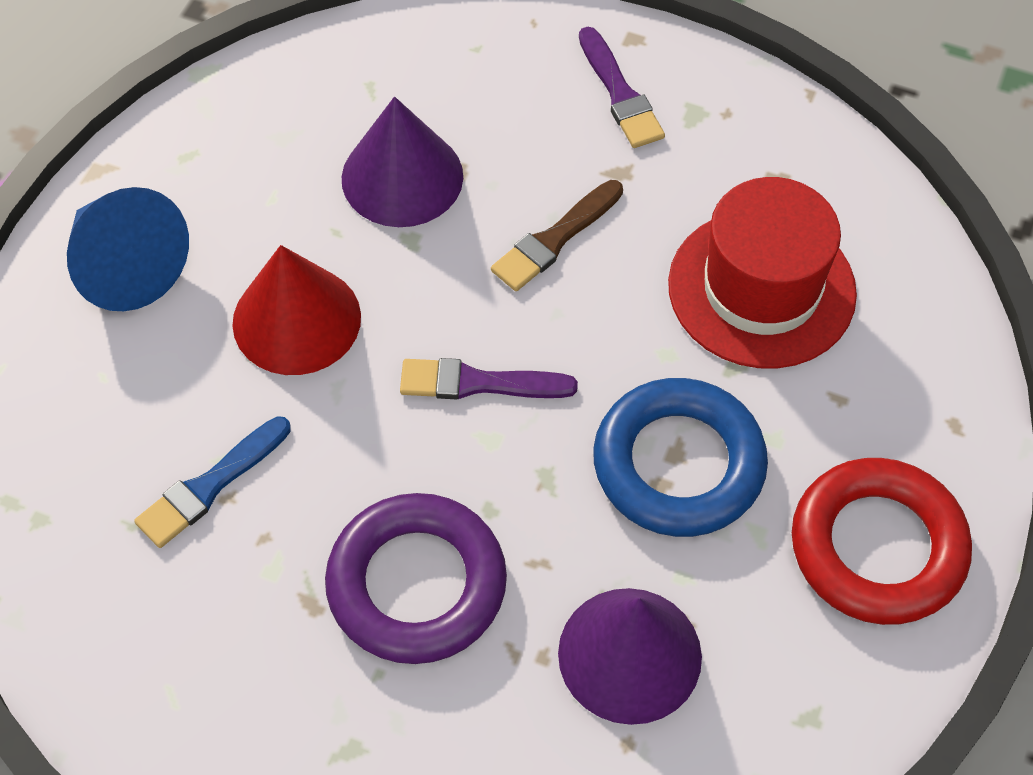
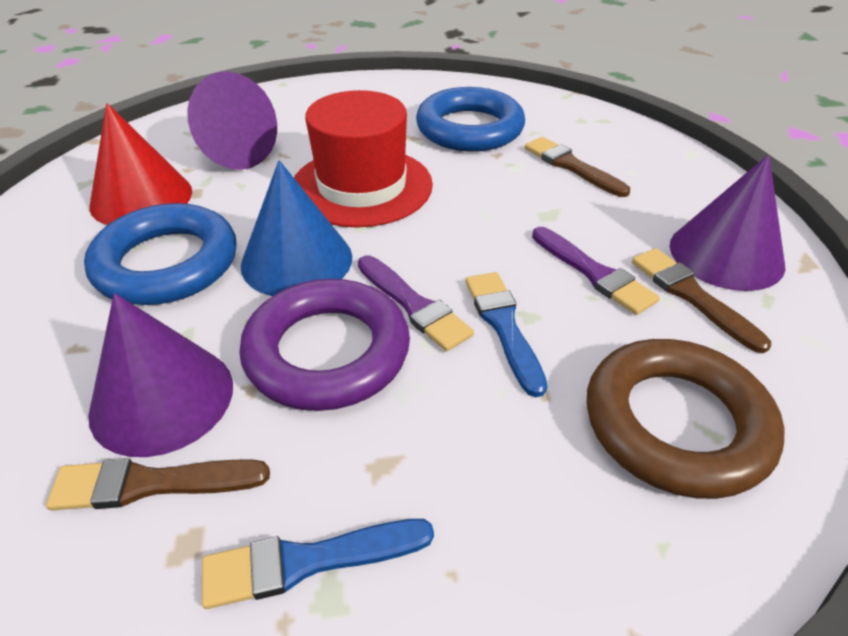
blue brush: [134,416,291,548] = 1 -> [202,519,434,609] [466,272,547,397] = 2
blue ring: [593,378,768,537] = 1 -> [84,203,237,305] [416,87,525,152] = 2
brown brush: [491,180,623,291] = 1 -> [46,458,270,510] [524,137,630,197] [632,248,771,353] = 3
brown ring: none = 0 -> [587,339,785,499] = 1
purple cone: [342,97,463,227] [558,588,702,725] = 2 -> [88,293,233,457] [187,72,277,170] [670,155,785,291] = 3
red ring: [792,458,972,625] = 1 -> none = 0

